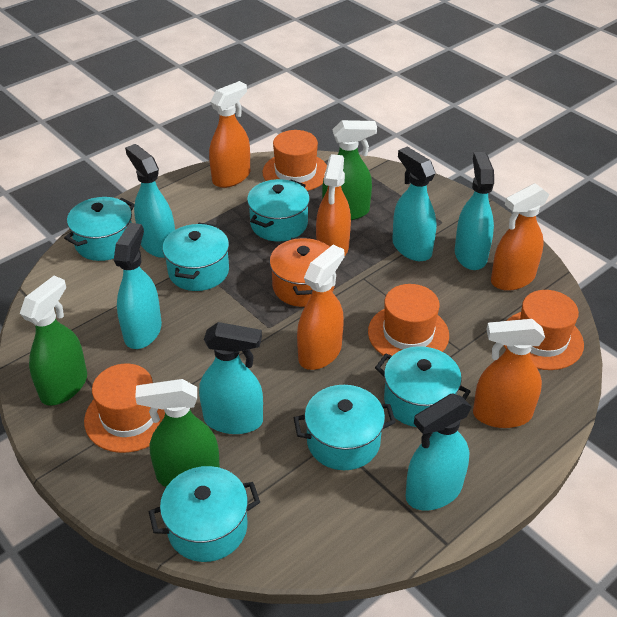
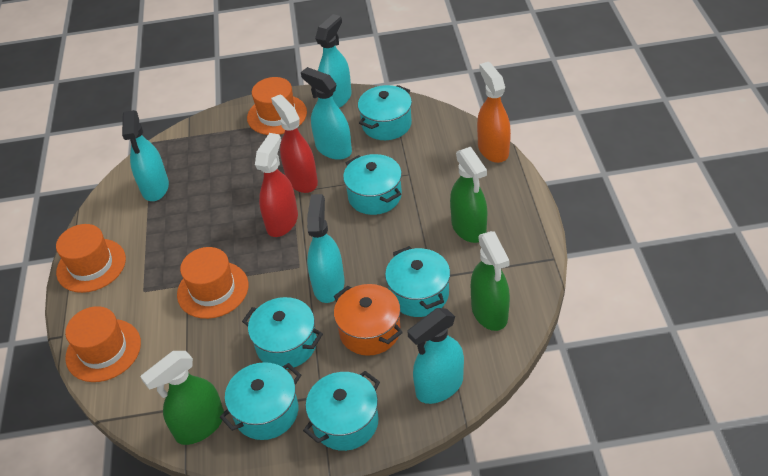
orange spray bottle: [209,81,250,188] [297,245,345,370] [316,154,351,255] [473,319,545,428] [491,183,549,291] = 5 -> [477,62,511,163] = 1
red spray bottle: none = 0 -> [255,133,298,237] [271,94,318,193] = 2
turquoise spray bottle: [114,223,162,349] [125,144,175,258] [199,322,263,434] [392,147,437,261] [405,394,472,511] [455,152,494,270] = 6 -> [122,110,169,201] [301,67,352,160] [307,194,345,303] [315,14,352,108] [407,308,464,404] = 5

